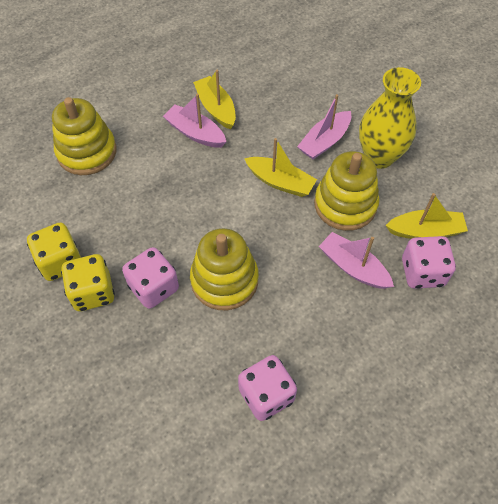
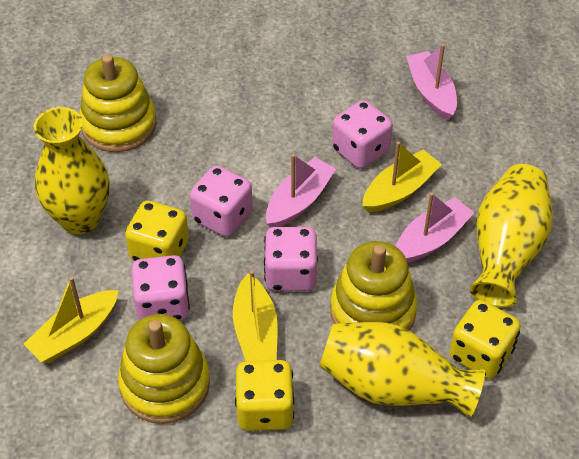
pink dice: [122,247,179,309] [238,355,297,421] [402,236,456,289] = 3 -> [132,255,190,320] [190,165,253,237] [264,227,318,291] [332,100,393,169] = 4
yellow dice: [27,222,81,281] [61,254,115,311] = 2 -> [125,200,189,261] [235,360,294,431] [449,300,521,379] = 3
yellow vase: [359,67,421,169] = 1 -> [34,107,110,234] [319,322,485,418] [470,164,553,307] = 3

